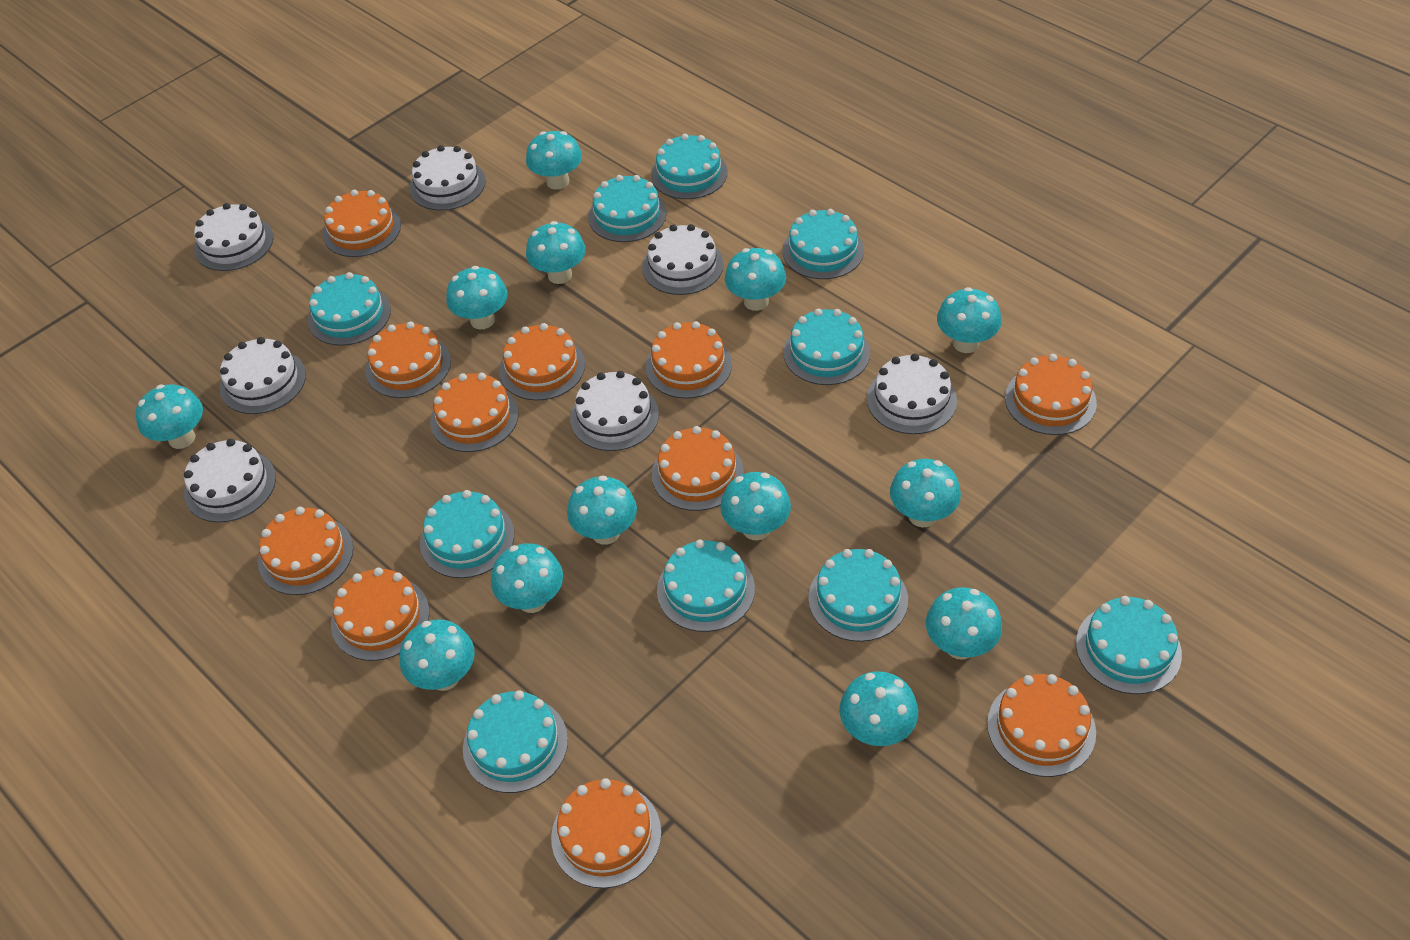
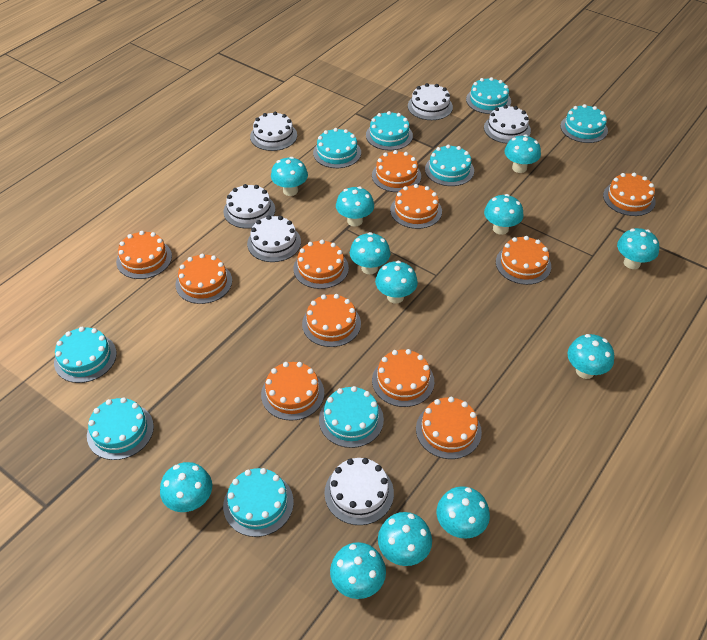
turquoise cake: [308,272,391,346] [420,490,514,578] [463,690,568,793] [588,175,667,242] [651,134,728,199] [657,540,755,632] [783,209,864,279] [783,309,870,385] [808,549,908,642] [1076,596,1182,694] = 10 -> [54,327,117,383] [87,397,154,460] [223,468,294,537] [313,128,361,168] [319,386,384,448] [366,111,413,151] [425,144,474,186] [466,77,511,114] [560,104,608,143] = 9
turquoise mushroom: [136,384,203,449] [400,619,474,691] [446,266,507,329] [491,543,563,613] [526,131,582,190] [526,221,586,284] [567,475,637,545] [720,472,791,540] [725,248,786,311] [839,671,918,746] [890,459,961,527] [926,587,1002,660] [937,287,1001,353] = 13 -> [160,462,212,512] [271,157,308,196] [330,542,386,599] [336,187,374,227] [350,232,390,274] [375,261,418,304] [378,512,432,566] [437,486,490,539] [484,194,524,235] [504,135,541,173] [567,334,614,379] [617,228,659,269] = 12
white cake: [184,439,276,523] [194,203,273,271] [219,337,306,414] [409,145,486,211] [570,371,659,451] [642,224,724,295] [867,354,957,434] = 7 -> [223,184,275,229] [247,215,301,262] [250,112,297,151] [324,458,394,525] [408,83,453,120] [484,105,531,144] = 6

